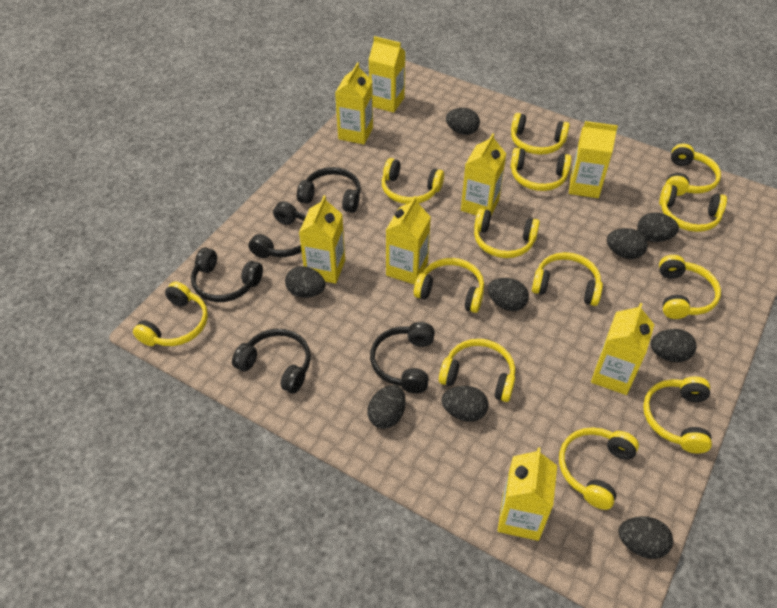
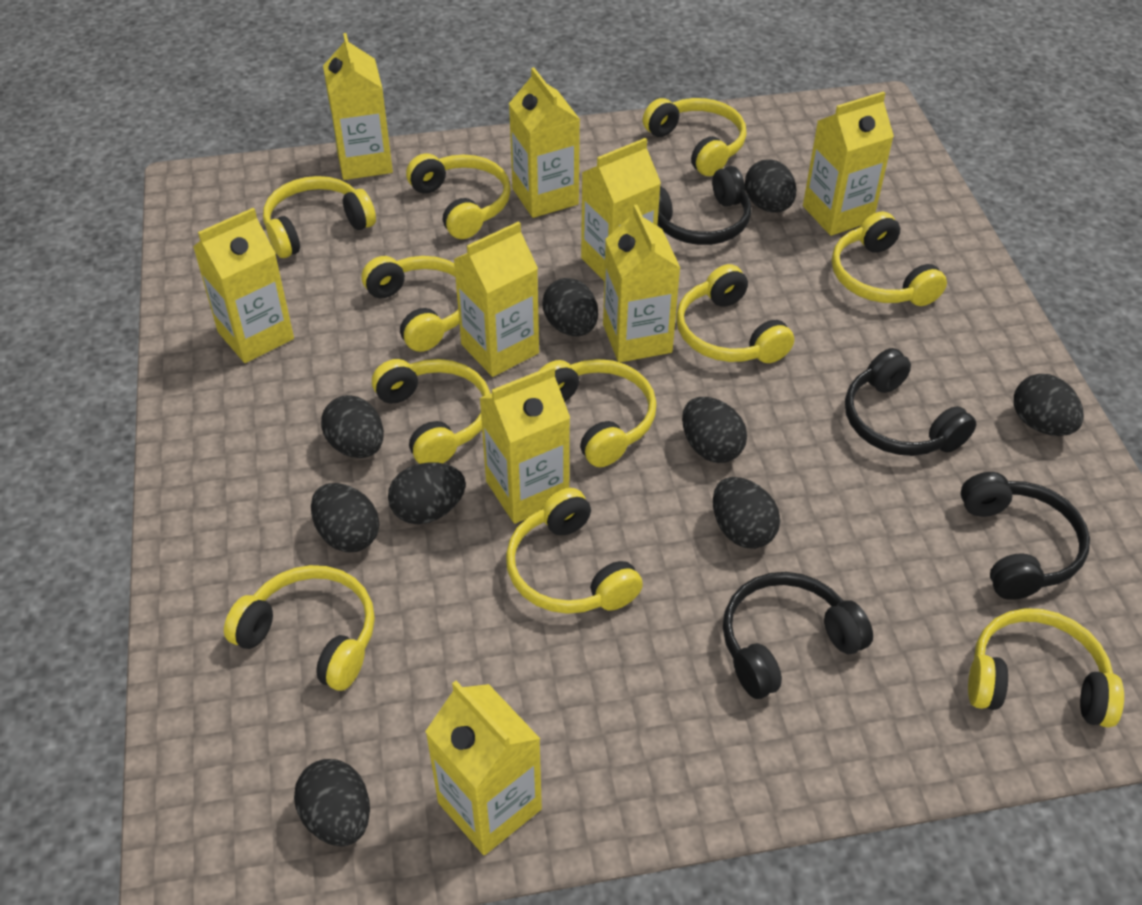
black headphones: [191,247,263,302] [232,329,311,394] [249,201,306,258] [297,167,361,213] [370,322,435,394] = 5 -> [657,166,751,245] [723,572,873,699] [845,348,976,456] [961,472,1090,600] = 4
yellow carton: [299,195,345,284] [335,62,373,144] [368,36,406,113] [386,196,431,285] [461,133,506,215] [498,447,557,541] [569,121,618,198] [591,303,655,395] = 8 -> [193,208,294,363] [323,33,393,180] [425,681,542,855] [453,221,539,377] [480,366,570,524] [509,67,580,218] [581,138,661,281] [603,204,680,363] [803,91,894,236] = 9
yellow headphones: [133,282,208,346] [382,158,444,204] [414,258,484,313] [439,339,515,402] [474,208,540,258] [510,148,572,191] [511,113,570,155] [532,252,603,306] [559,427,639,510] [643,376,712,453] [659,184,727,232] [659,255,721,319] [666,144,721,196] = 13 -> [224,565,375,691] [263,176,376,258] [362,256,459,352] [372,359,490,464] [406,153,511,239] [506,488,643,614] [539,359,657,467] [643,98,747,176] [676,264,794,363] [832,212,947,306] [968,608,1124,728] = 11

